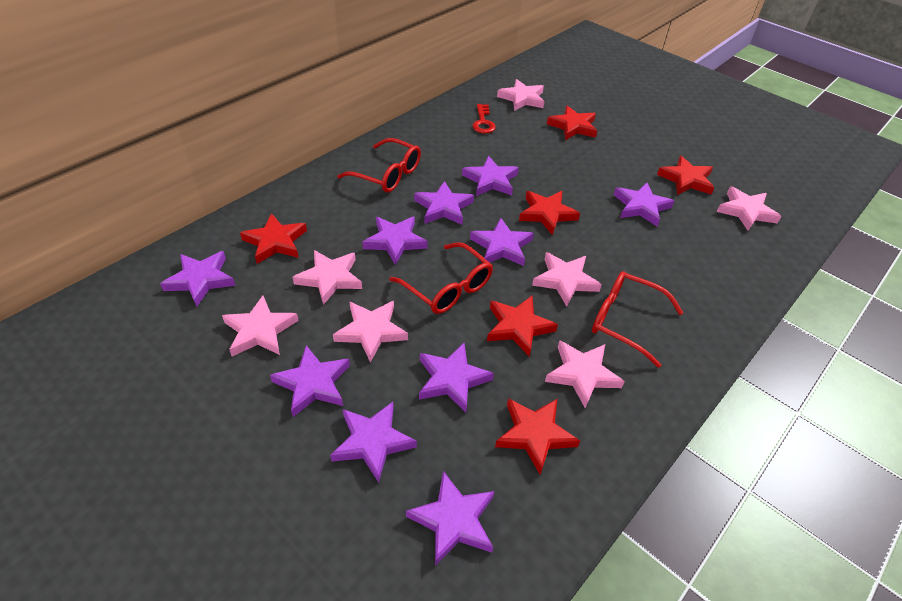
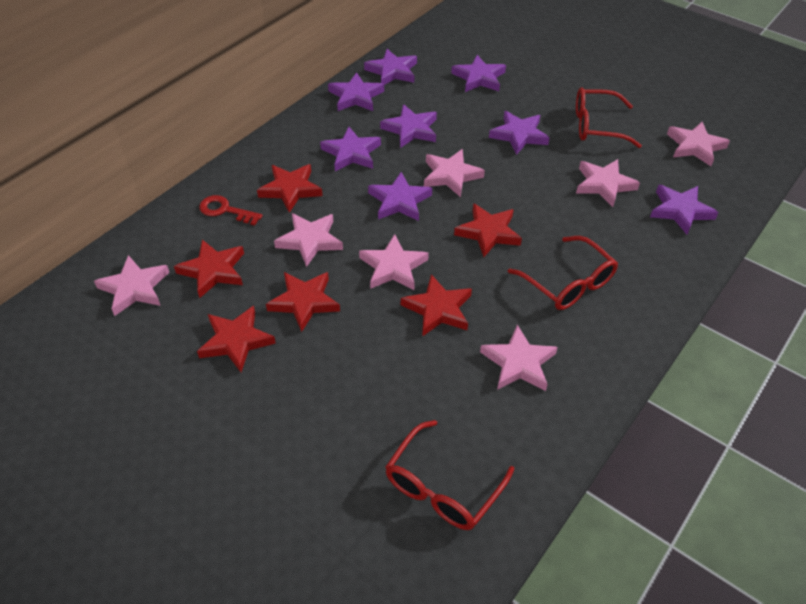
purple star: [160,251,236,307] [270,345,350,417] [330,402,417,483] [362,216,428,265] [406,471,495,566] [414,181,474,225] [419,343,494,413] [462,156,519,196] [470,218,534,266] [614,183,674,226] = 10 -> [320,127,381,171] [328,72,384,111] [364,49,417,85] [368,172,432,221] [380,104,437,148] [451,55,506,92] [489,111,549,155] [650,185,719,235] = 8

